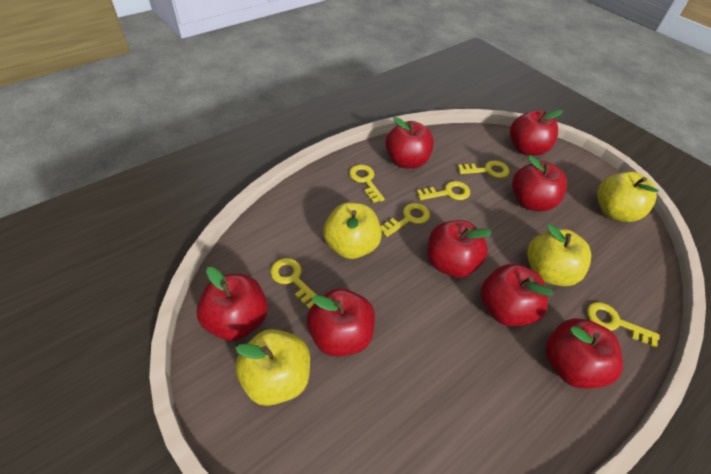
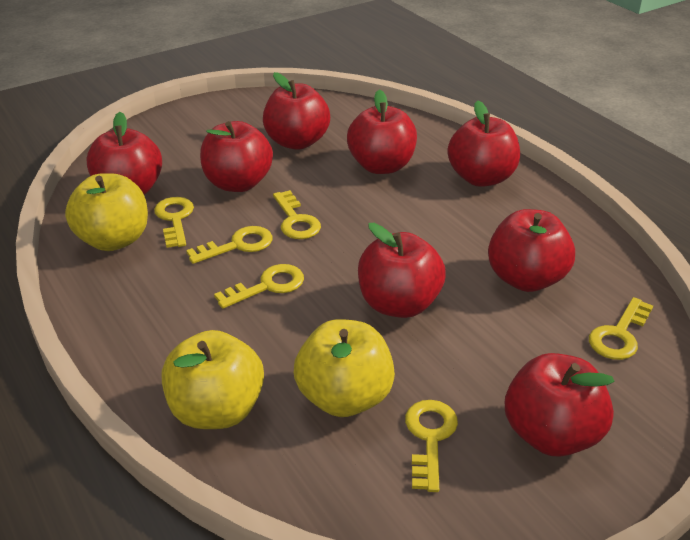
yellow apple: [235,329,310,406] [323,202,382,259] [527,224,591,286] [597,172,659,222] = 4 -> [65,173,148,251] [162,330,264,429] [294,319,395,417] = 3

